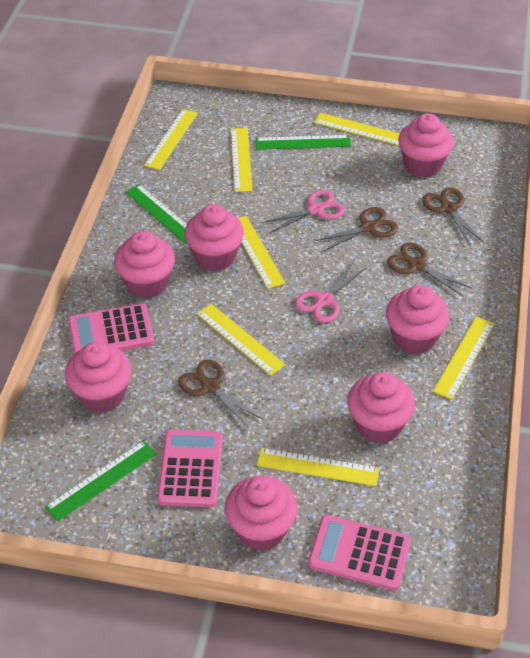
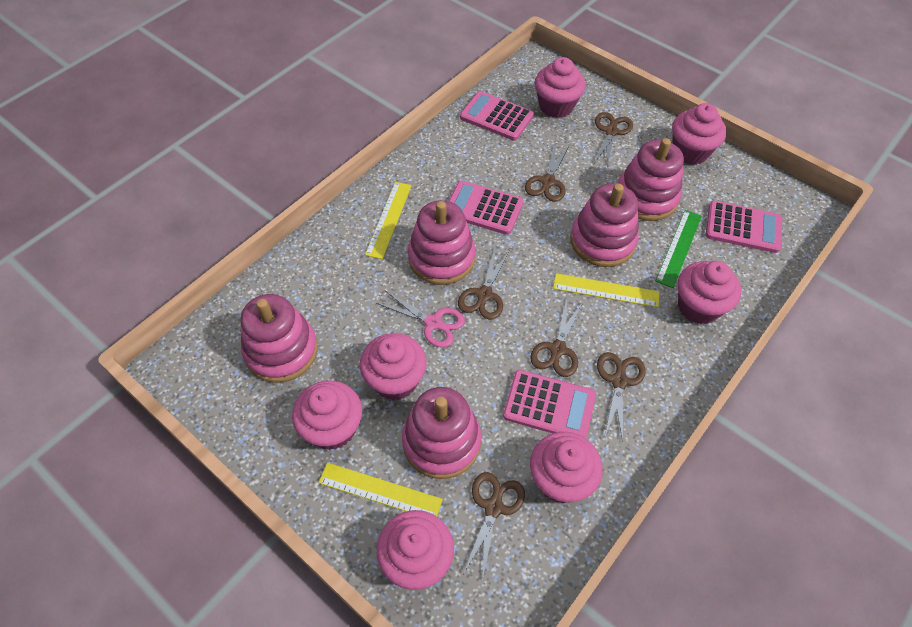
brown scissors: [178,360,263,428] [315,207,398,252] [387,243,472,296] [422,187,484,247] = 4 -> [458,248,510,320] [463,472,525,581] [525,143,569,202] [530,299,583,377] [594,112,633,168] [597,352,645,442] = 6
green ruler: [45,440,157,522] [125,184,187,245] [256,135,351,150] = 3 -> [655,210,702,288] = 1
pink calculator: [68,304,154,354] [157,429,223,507] [308,515,411,591] = 3 -> [449,181,524,235] [460,91,534,140] [503,370,596,438] [706,201,782,253] = 4
pink scissors: [262,190,345,233] [295,262,367,323] = 2 -> [376,291,465,348] = 1
pink stacking toy: none = 0 -> [241,294,318,383] [402,387,481,479] [408,200,476,285] [570,184,639,267] [618,138,684,221] = 5
yellow ruler: [144,109,198,170] [197,304,286,376] [231,128,253,192] [238,216,285,289] [257,448,380,486] [314,113,400,146] [433,317,494,400] = 7 -> [319,463,443,516] [365,182,412,259] [553,273,660,307] = 3

